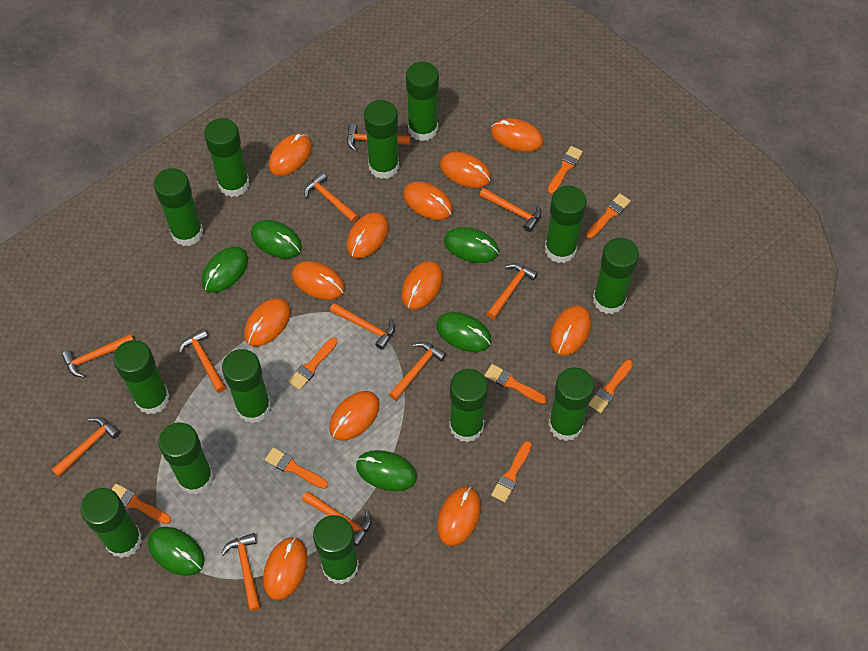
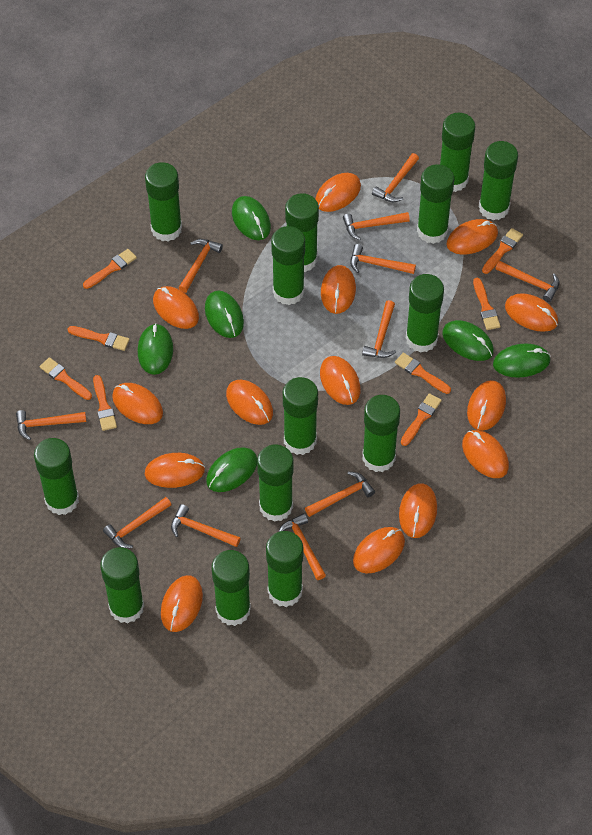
green glue stick: [80,488,142,558] [113,340,170,414] [154,168,203,246] [158,423,213,494] [204,118,250,197] [222,349,271,423] [313,515,359,584] [364,100,399,179] [406,62,439,141] [449,369,488,442] [545,185,587,263] [548,367,594,441] [593,238,639,314] = 13 -> [34,438,79,515] [100,547,144,623] [145,162,182,242] [212,550,251,626] [257,444,294,522] [266,531,303,607] [271,226,305,305] [283,377,318,455] [285,193,319,272] [362,395,400,472] [406,274,444,353] [417,164,454,244] [440,113,475,192] [479,141,518,220] = 14
orange mouse: [244,298,291,346] [263,537,308,600] [269,133,312,176] [292,261,345,300] [329,391,380,441] [346,212,389,258] [401,261,443,310] [403,181,453,220] [437,486,481,546] [440,152,491,188] [491,118,543,152] [550,305,591,356] = 12 -> [112,383,163,424] [145,453,205,488] [153,286,199,329] [161,575,203,632] [226,380,273,425] [315,173,361,212] [320,356,361,405] [321,265,356,314] [353,527,405,573] [399,483,437,538] [447,219,498,255] [462,430,509,478] [467,380,506,431] [505,293,558,332] = 14

